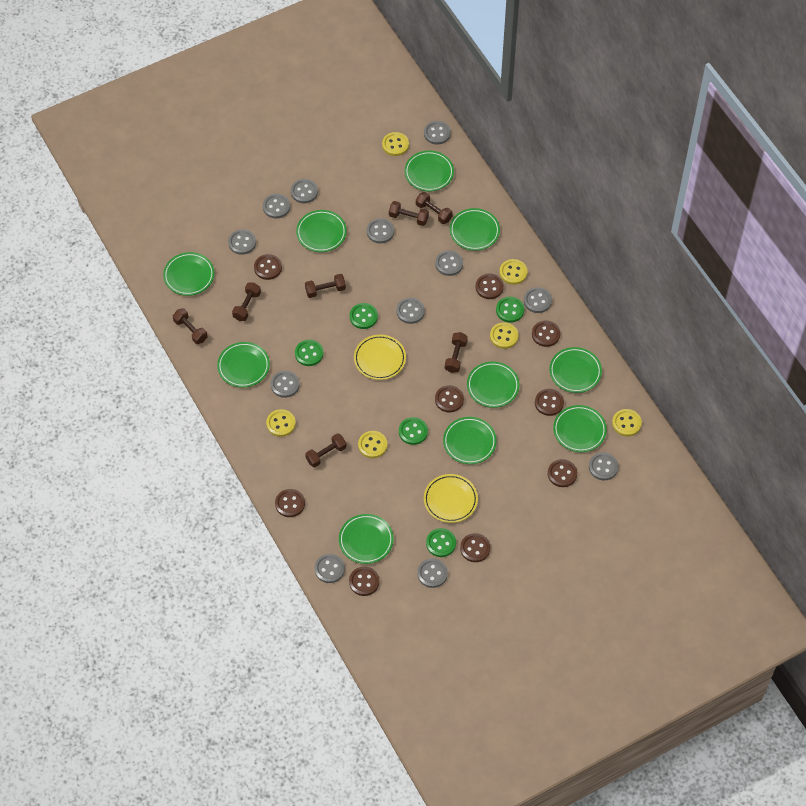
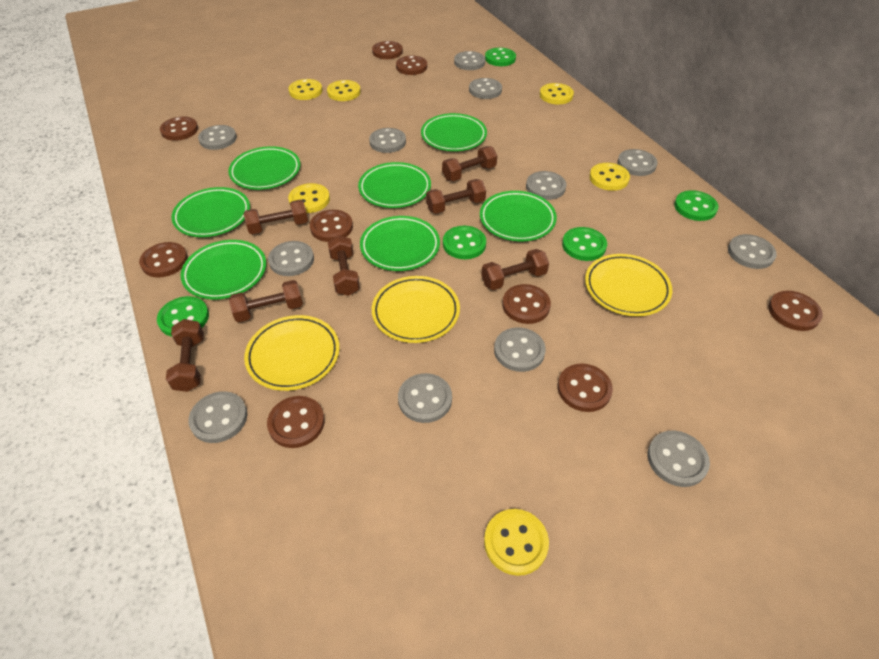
green plate: [163,252,214,296] [217,342,270,388] [296,210,347,252] [339,514,394,564] [404,151,454,192] [443,417,497,464] [450,208,500,251] [467,362,520,408] [549,347,602,393] [553,405,607,452] = 10 -> [172,187,250,237] [181,240,266,299] [228,146,300,190] [358,162,431,208] [360,216,440,271] [421,113,487,151] [480,191,557,241] = 7
yellow plate: [354,335,406,380] [424,474,478,523] = 2 -> [244,315,340,391] [372,276,460,343] [585,254,672,316] = 3

